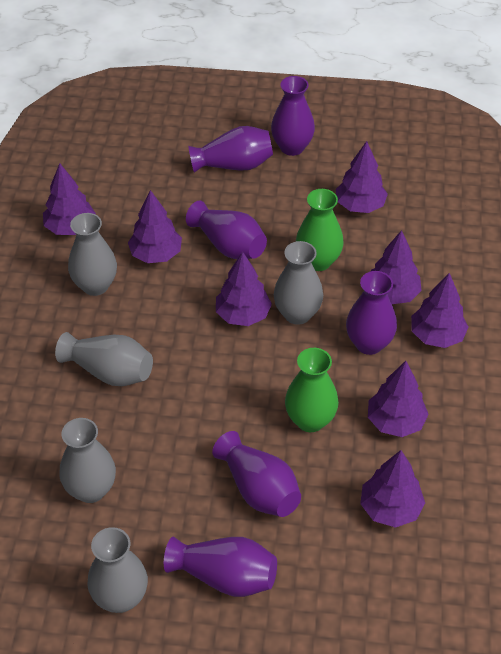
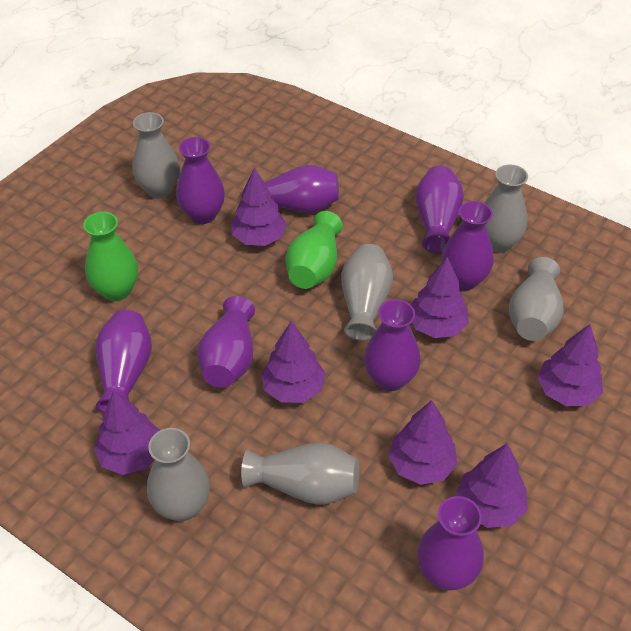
grey vase: [55,332,153,386] [59,418,116,503] [68,213,117,296] [88,527,148,613] [274,241,323,325] = 5 -> [133,112,180,199] [147,428,210,521] [241,442,359,505] [341,244,393,341] [485,164,528,253] [509,257,564,341] = 6
purple tree: [43,163,96,235] [128,190,182,263] [216,252,272,326] [336,141,388,213] [360,450,425,528] [368,361,429,437] [370,230,422,304] [411,273,468,348] = 8 -> [94,390,160,475] [231,167,287,246] [261,321,326,403] [388,400,457,485] [411,257,469,338] [456,444,528,528] [538,324,603,406] = 7
purple vase: [164,537,277,597] [186,200,267,259] [188,126,273,173] [212,431,301,517] [271,76,315,156] [346,271,397,355] = 6 -> [96,310,152,413] [176,137,225,224] [197,296,255,388] [265,165,339,213] [364,299,421,391] [415,166,464,253] [417,496,484,590] [442,201,494,290] = 8

